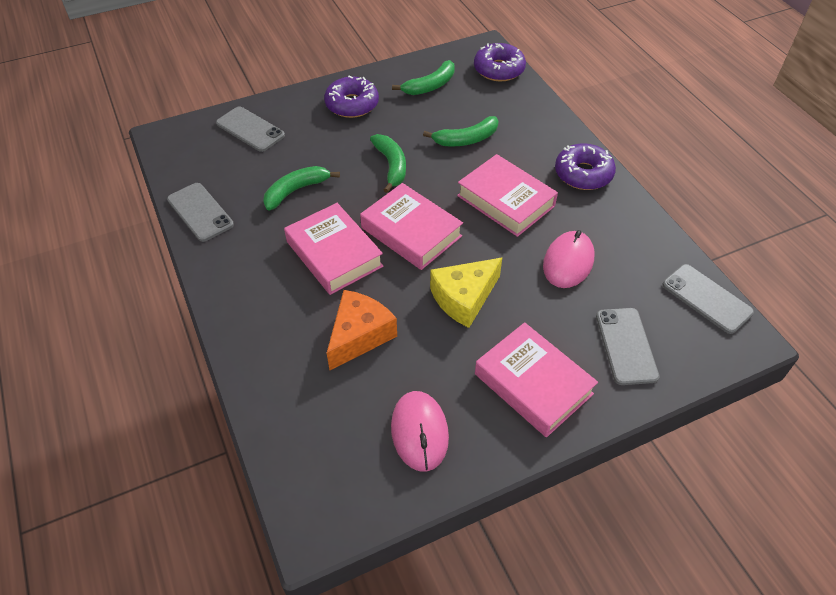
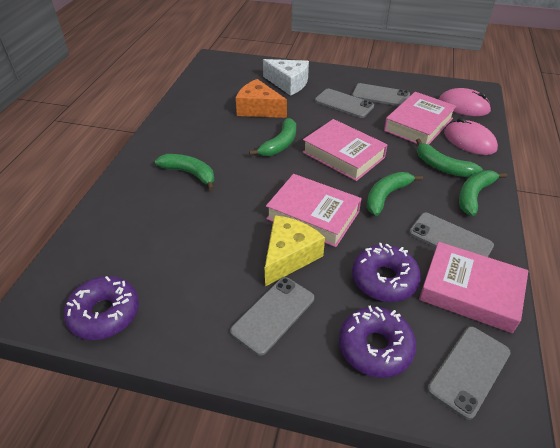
green banana: [263,166,340,211] [370,134,406,193] [392,60,455,95] [423,116,499,147] = 4 -> [155,154,214,191] [249,118,296,156] [367,172,423,216] [416,138,483,177] [459,170,507,216] = 5
grey phone: [167,183,234,242] [216,106,285,152] [596,308,660,385] [663,264,754,334] = 4 -> [230,277,314,356] [315,89,374,118] [352,83,410,106] [409,213,494,257] [427,326,511,420] = 5
white cheese: none = 0 -> [263,59,309,96] = 1

